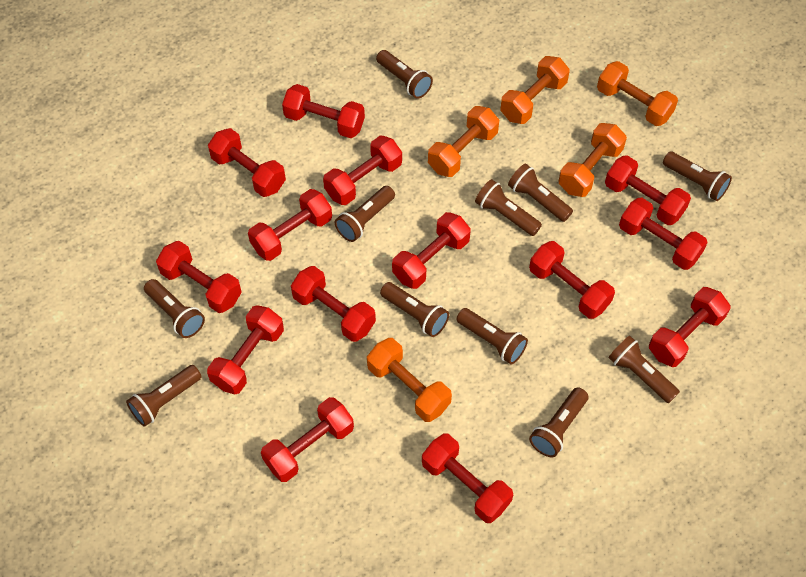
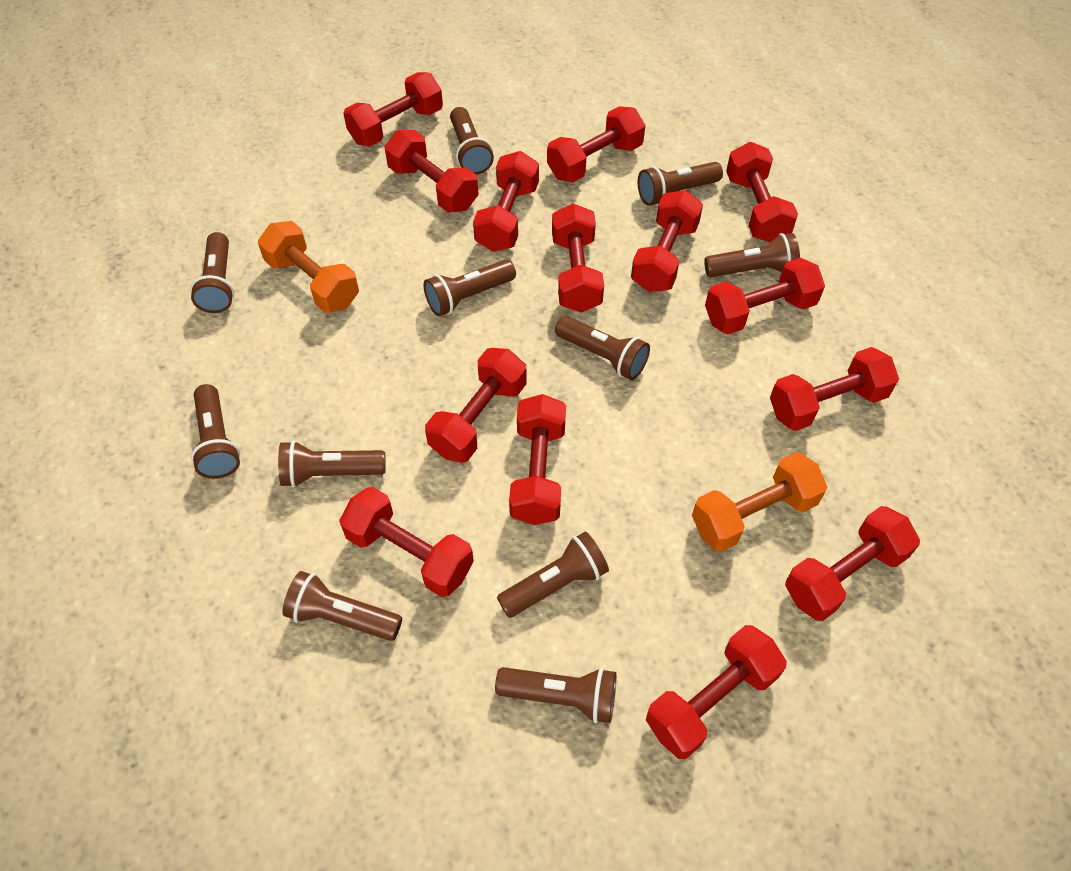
orange dumbbell: [367,338,452,422] [428,106,499,177] [500,56,570,124] [559,123,627,197] [597,61,678,126] = 5 -> [258,221,359,313] [692,452,827,552] = 2

